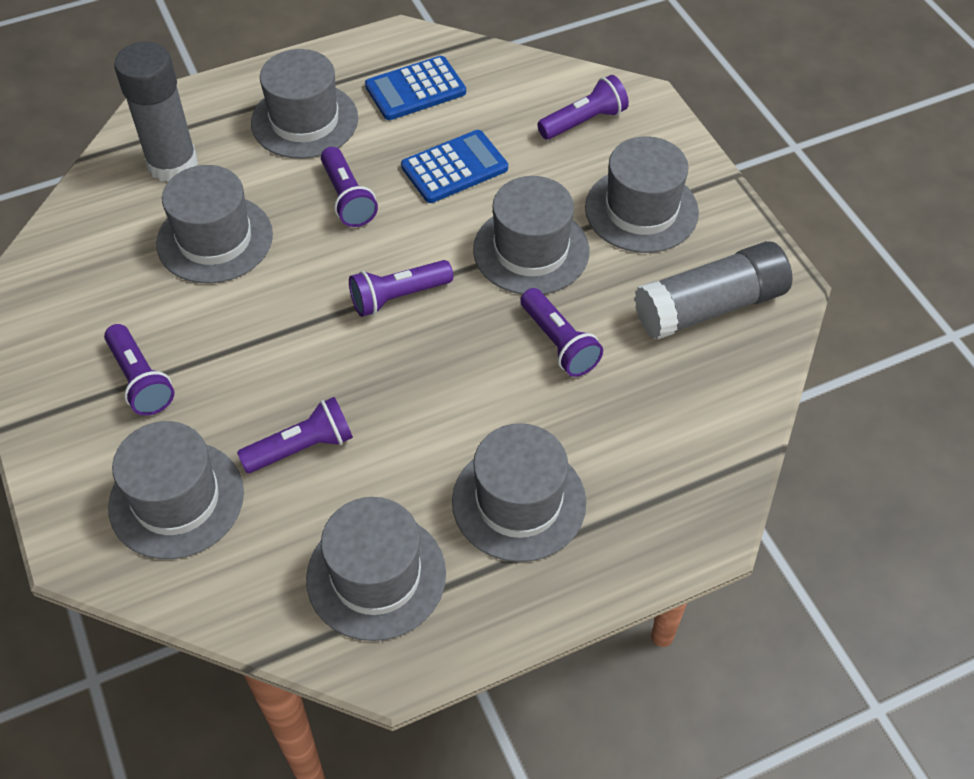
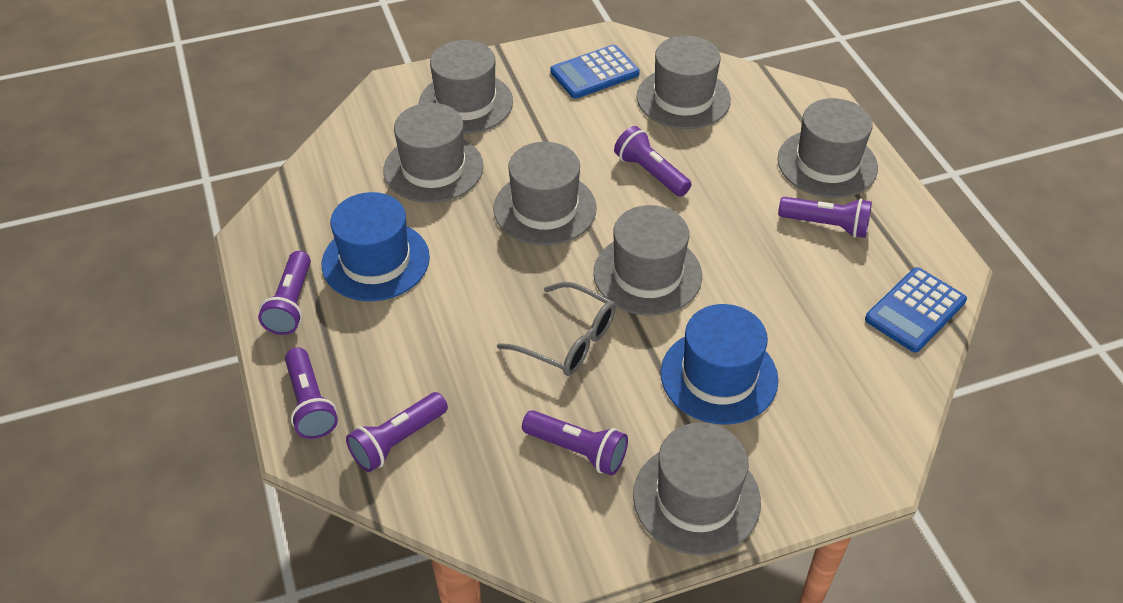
blue hat: none = 0 -> [322,192,430,301] [661,304,778,424] = 2
grey glasses: none = 0 -> [497,282,616,376] = 1
grey glue stick: [114,42,198,182] [634,241,793,340] = 2 -> none = 0

